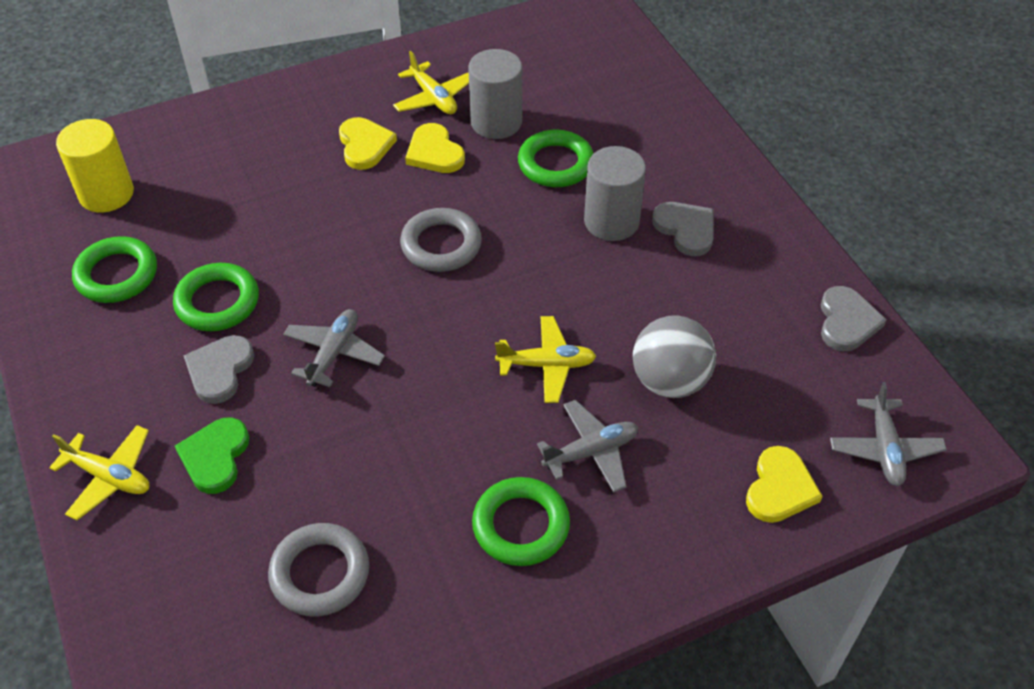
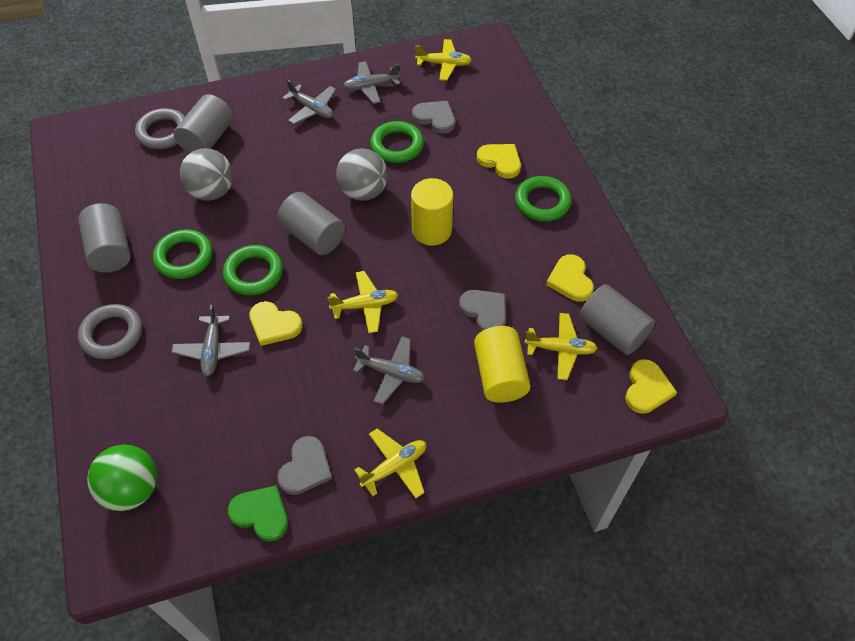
green ball: none = 0 -> [87,445,157,511] = 1
grey ball: [633,315,716,398] = 1 -> [180,148,233,201] [336,148,388,201] = 2
grey cylinder: [468,49,522,139] [584,146,646,241] = 2 -> [78,203,131,273] [174,94,233,154] [277,192,345,255] [579,284,655,355] = 4
grey plane: [283,309,385,387] [537,400,638,493] [830,382,947,486] = 3 -> [172,305,250,376] [282,79,336,125] [343,61,400,104] [353,336,425,404] = 4
yellow cylinder: [56,119,134,213] = 1 -> [411,178,453,246] [474,326,531,403] = 2
yellow heart: [339,117,397,170] [405,123,465,173] [746,446,823,523] = 3 -> [249,301,302,346] [477,144,521,179] [546,254,594,302] [625,359,677,414] = 4
yellow plane: [49,425,150,520] [393,51,469,114] [495,316,596,403] = 3 -> [328,271,398,333] [354,428,426,498] [415,39,472,81] [525,313,597,380] = 4

